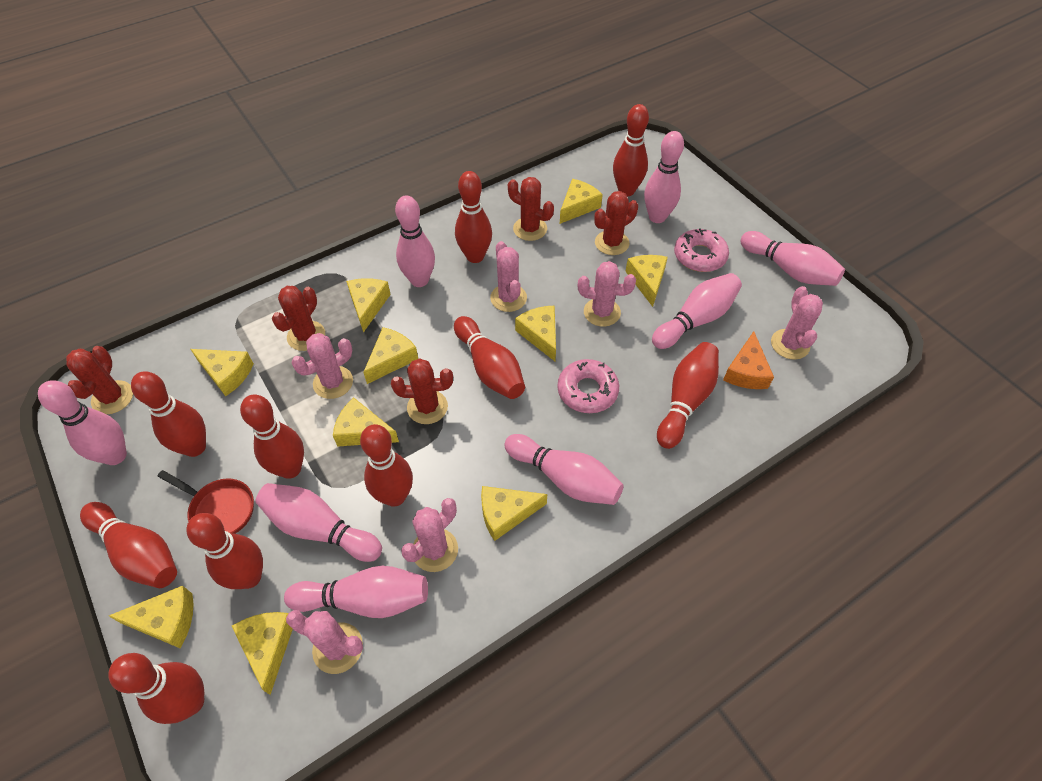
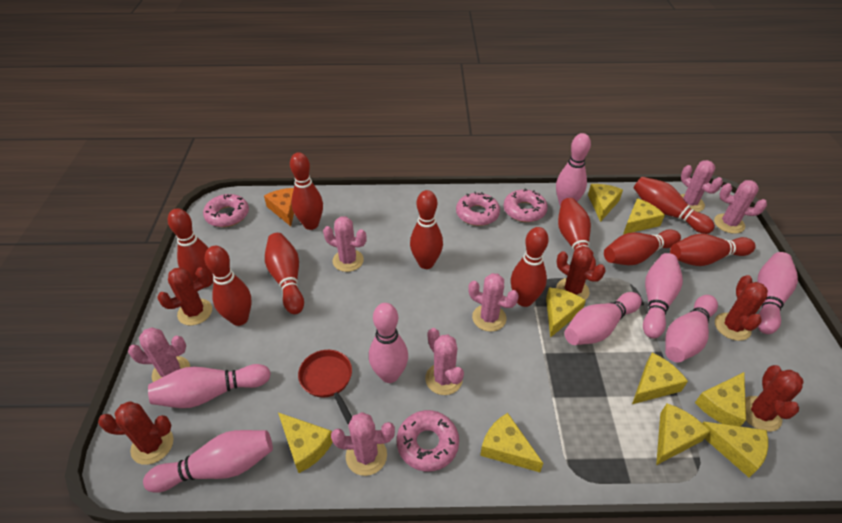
pink cactus: [286,610,363,674] [292,333,353,399] [401,498,458,572] [490,241,527,312] [578,261,636,327] [771,286,823,360] = 6 -> [128,327,190,382] [323,216,367,272] [331,412,395,476] [425,328,464,395] [468,273,519,332] [681,160,723,212] [714,180,767,234] = 7
pink donut: [557,359,619,413] [674,228,729,272] = 2 -> [203,194,249,227] [397,410,459,472] [456,192,500,226] [503,188,548,222] = 4
yellow cheese: [109,586,193,648] [191,349,254,396] [232,612,293,695] [333,397,399,447] [346,278,391,333] [363,327,418,384] [481,486,547,541] [515,305,556,361] [560,179,603,224] [625,255,668,307] = 10 -> [278,413,333,473] [480,413,543,472] [546,288,586,338] [588,184,623,222] [623,198,665,235] [632,353,688,404] [656,403,710,465] [695,372,746,426] [702,422,768,478] = 9

